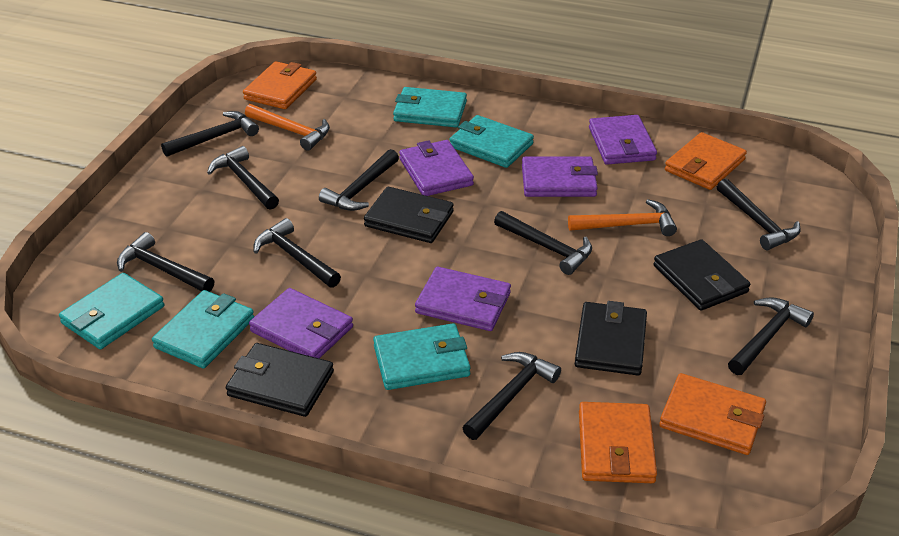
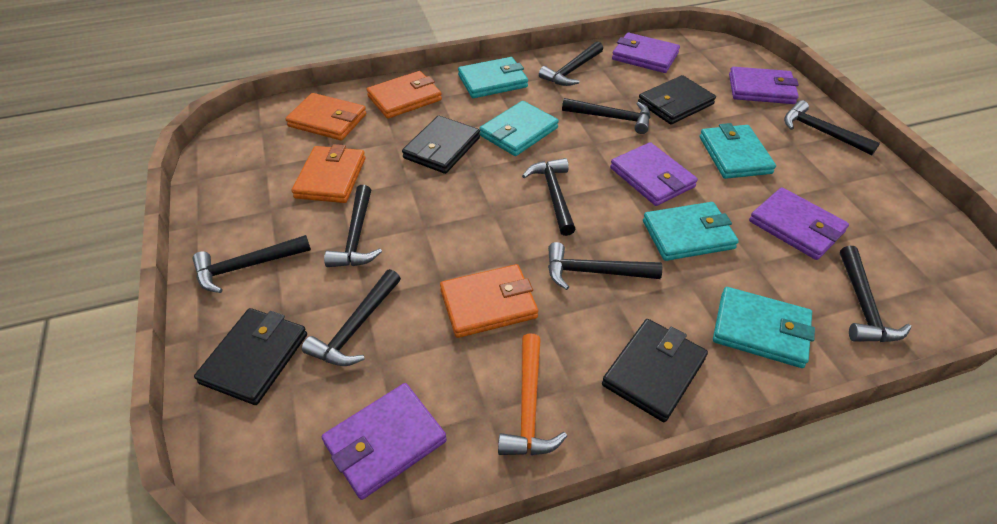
orange hammer: [245,104,330,151] [568,199,677,236] = 2 -> [498,333,567,455] = 1

